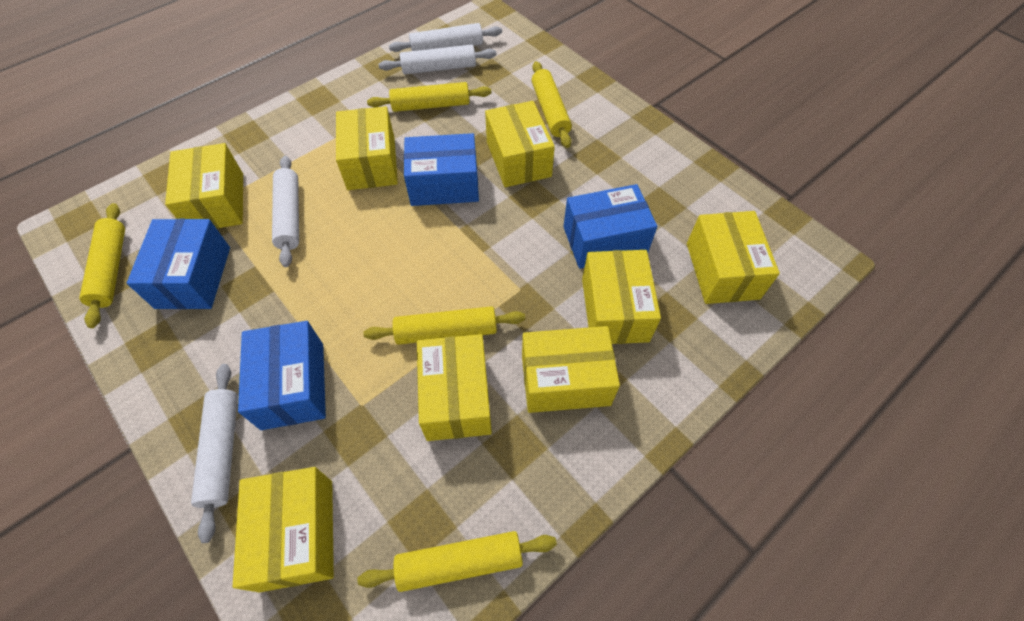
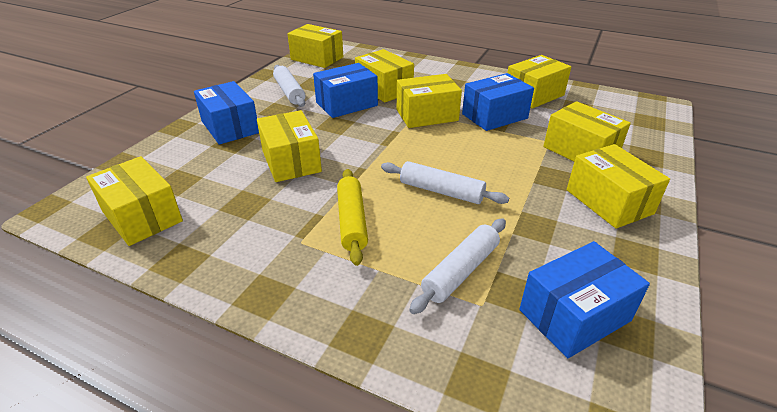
white rolling pin: [191,364,238,543] [272,156,299,267] [379,45,497,74] [389,23,502,52] = 4 -> [273,65,305,107] [381,161,509,204] [409,218,506,314] = 3
yellow rolling pin: [79,203,125,328] [357,531,557,592] [363,306,525,345] [367,82,491,112] [532,61,572,148] = 5 -> [337,169,368,266] = 1

